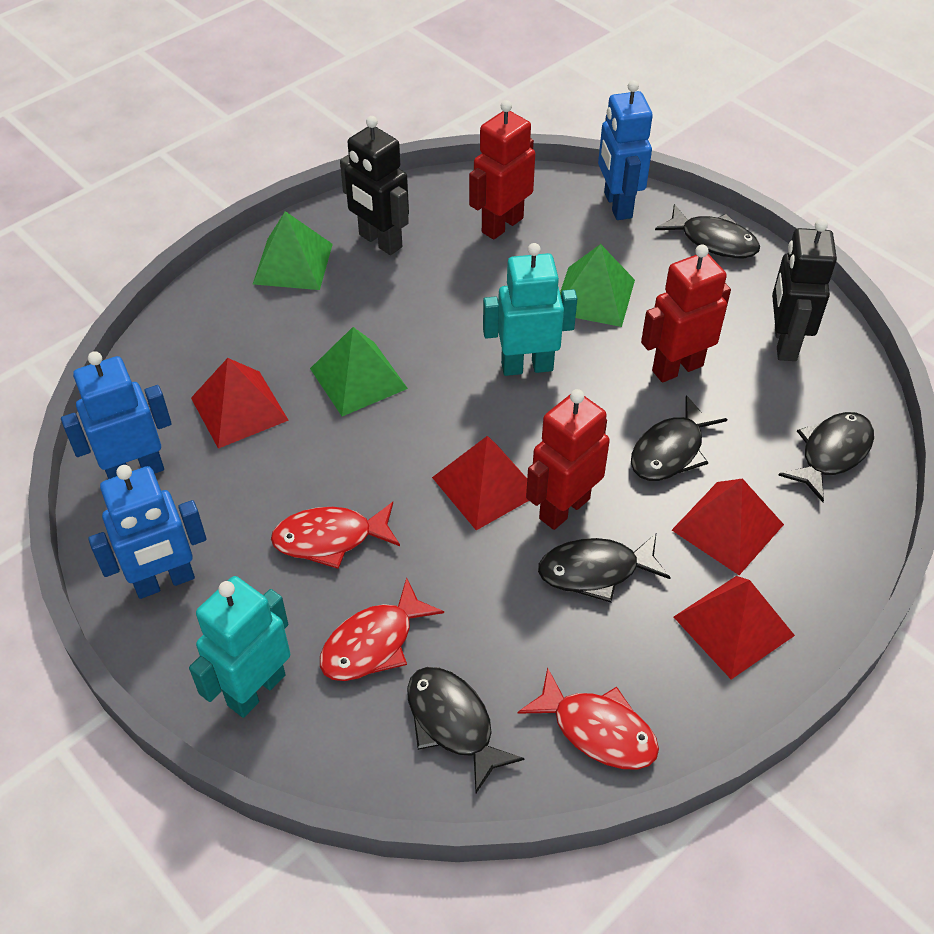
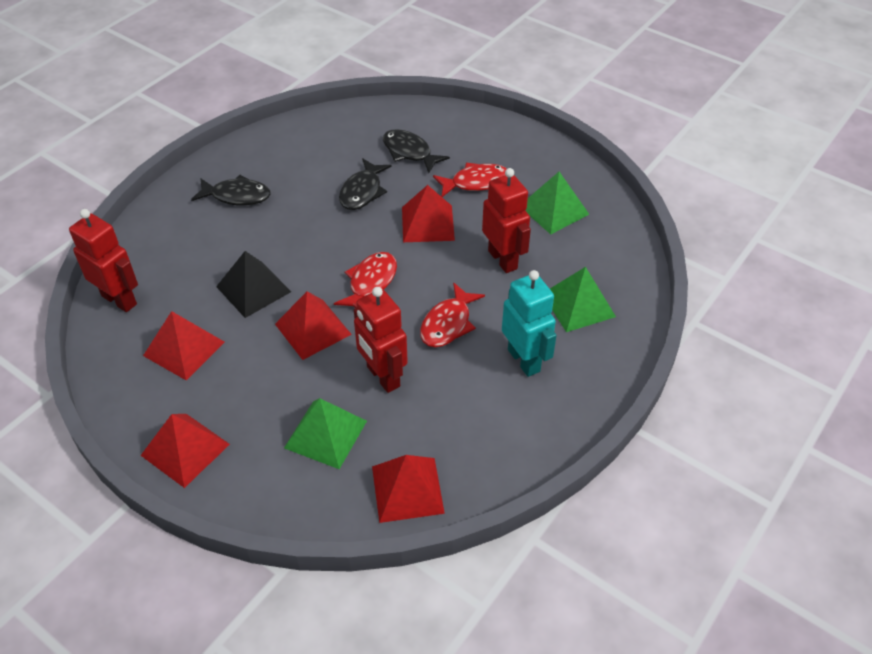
black fish: [407,667,525,793] [538,534,671,602] [631,395,727,481] [655,204,760,259] [778,412,874,502] = 5 -> [191,175,271,206] [339,158,392,210] [383,129,450,173] = 3
black pyramid: none = 0 -> [216,251,291,318] = 1
black robot: [340,116,409,255] [772,219,837,361] = 2 -> none = 0
blue robot: [61,351,172,479] [88,465,206,599] [598,80,653,220] = 3 -> none = 0
red pyramid: [191,358,289,449] [432,436,529,530] [672,478,784,575] [674,576,795,679] = 4 -> [140,414,230,488] [143,311,225,380] [275,291,352,360] [372,455,445,523] [402,185,455,242] = 5
turquoise robot: [189,576,290,718] [483,243,577,376] = 2 -> [502,270,557,377] = 1

